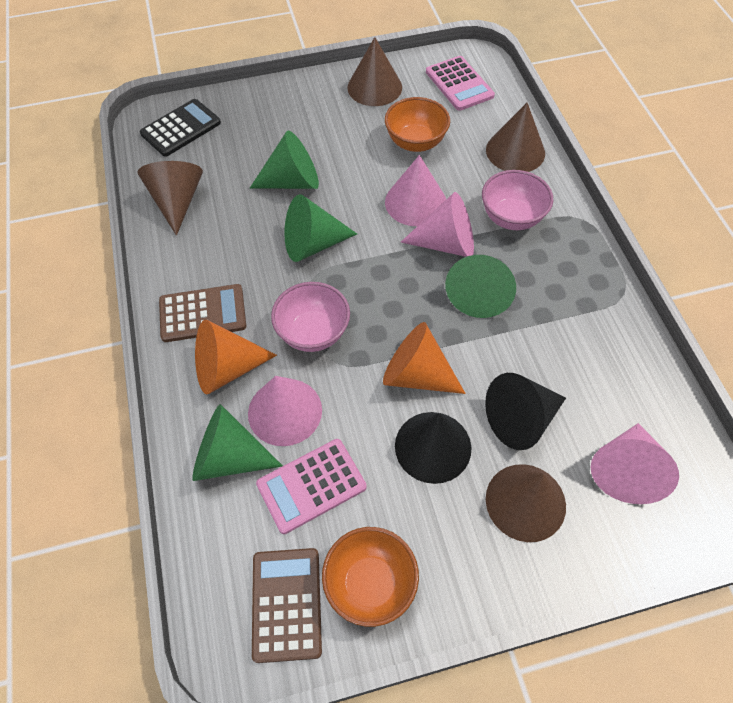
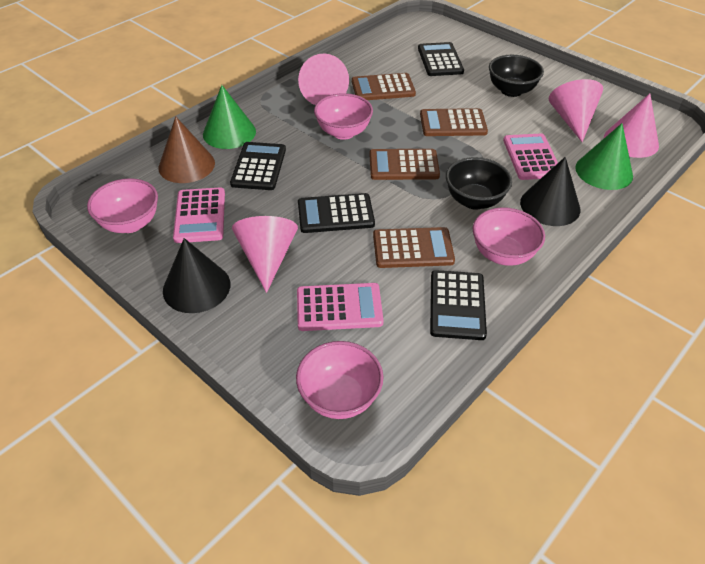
black bowl: none = 0 -> [446,157,512,210] [489,55,544,97] = 2
black calculator: [140,99,221,157] = 1 -> [230,142,286,190] [298,193,375,233] [418,42,464,76] [430,270,487,340] = 4
brown calculator: [159,284,246,342] [252,548,322,663] = 2 -> [352,73,416,100] [370,149,440,180] [373,227,455,268] [420,108,488,136] = 4
brown cone: [138,161,203,236] [347,37,402,106] [486,103,545,172] [486,464,566,542] = 4 -> [158,116,215,183] = 1
green cone: [192,404,283,481] [250,131,319,189] [284,194,357,262] [445,255,516,318] = 4 -> [203,85,256,149] [575,123,633,190] = 2
orange bowl: [322,527,419,627] [385,97,450,152] = 2 -> none = 0
orange cone: [195,320,277,394] [383,322,466,394] = 2 -> none = 0
pink bowl: [271,282,350,352] [482,170,553,230] = 2 -> [87,178,158,233] [296,341,384,419] [314,93,373,140] [473,207,545,266] = 4
pink calculator: [256,439,367,534] [426,56,495,111] = 2 -> [173,188,225,243] [297,283,384,331] [503,134,558,180] = 3

